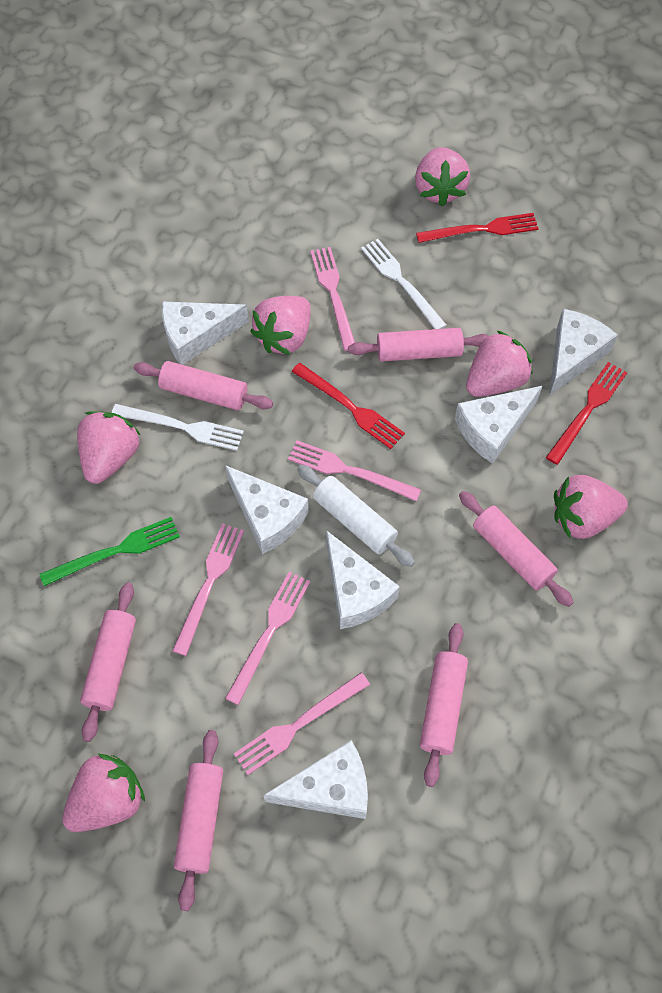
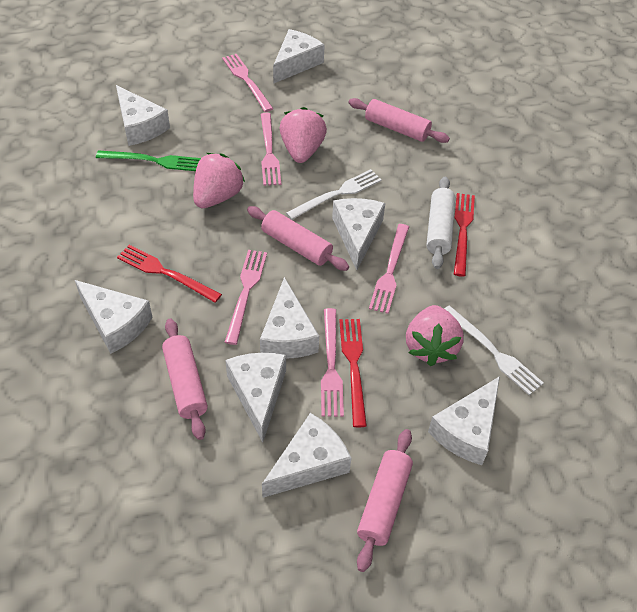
pink rolling pin: [80,582,136,742] [134,361,273,410] [174,730,223,911] [348,328,488,362] [420,623,468,787] [459,491,574,607] = 6 -> [162,318,208,440] [247,206,349,271] [348,98,450,143] [357,429,413,572] = 4
pink strawberry: [62,753,145,832] [77,411,141,484] [250,296,311,355] [415,147,470,206] [466,330,533,397] [554,475,628,539] = 6 -> [193,153,245,208] [280,107,327,163] [406,305,464,366] = 3
white cheese: [162,301,249,365] [225,465,309,554] [263,740,368,819] [326,530,400,629] [455,386,542,464] [549,309,618,396] = 6 -> [75,280,153,354] [116,85,170,146] [225,353,286,443] [260,277,319,359] [262,413,351,498] [273,29,325,84] [332,198,385,270] [428,376,500,465] = 8

